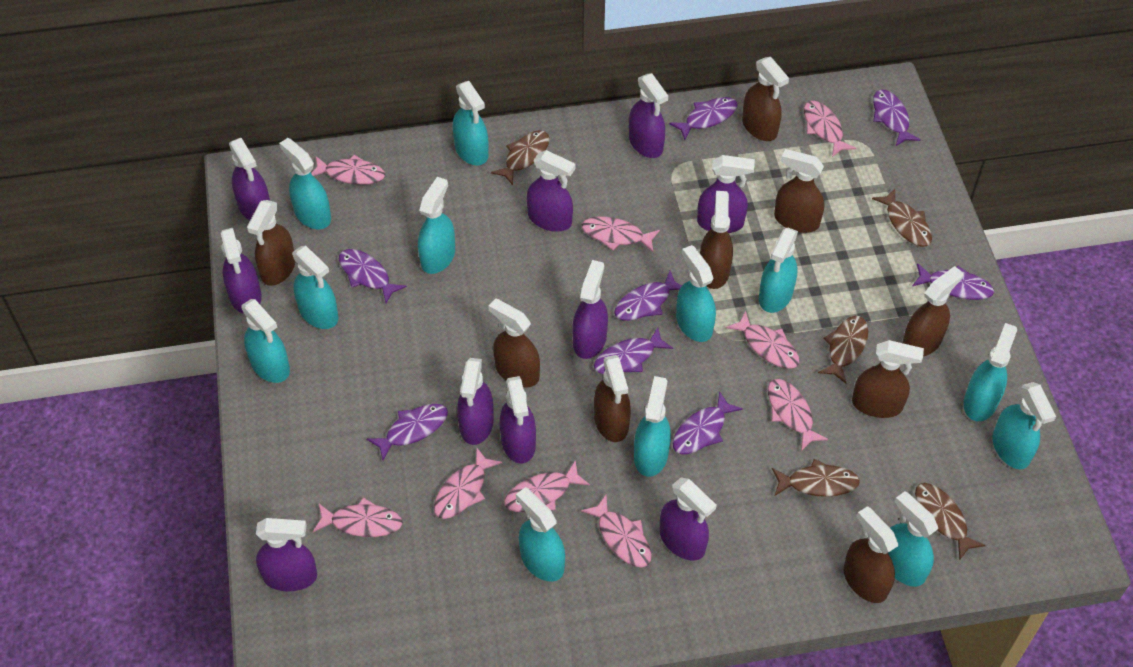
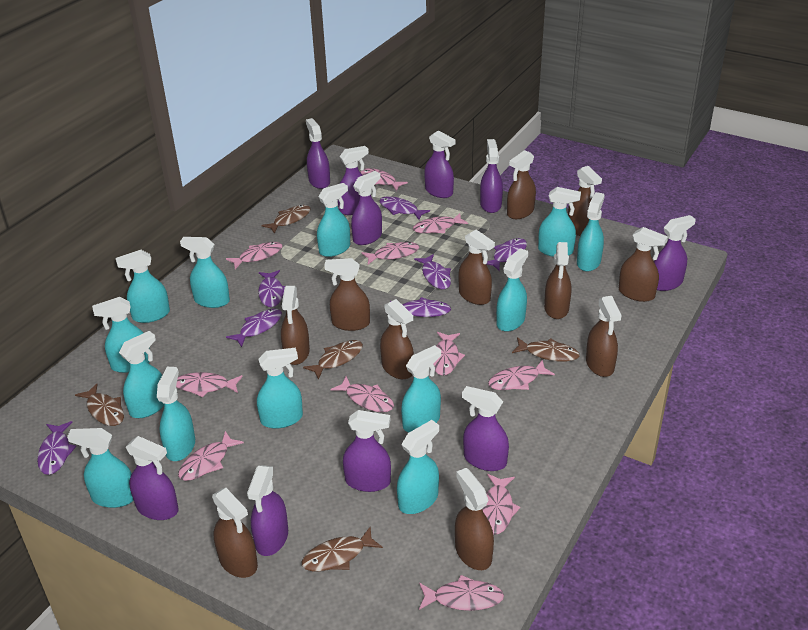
brown spray bottle: [247,200,295,286] [488,298,540,387] [594,355,631,442] [700,191,733,289] [742,57,789,141] [774,149,824,233] [843,506,898,603] [852,340,924,418] [902,266,963,357] = 9 -> [212,488,258,578] [281,286,310,365] [325,258,370,331] [380,299,414,379] [455,468,494,570] [459,230,495,305] [507,150,536,219] [544,242,571,319] [568,166,602,236] [586,296,622,377] [619,227,668,302] = 11
pink fish: [311,155,385,185] [313,497,403,537] [434,448,502,519] [504,460,590,512] [581,495,652,567] [582,216,660,252] [726,310,799,368] [768,379,828,451] [804,101,856,157] = 9 -> [176,372,243,398] [178,431,244,481] [226,242,282,269] [331,376,394,412] [360,168,408,191] [361,242,419,264] [413,213,468,233] [419,575,504,611] [434,332,465,376] [482,474,520,535] [488,360,555,390] = 11
purple fish: [339,249,407,303] [367,404,448,461] [594,327,673,374] [614,271,682,321] [669,97,738,140] [673,391,743,454] [873,90,921,147] [913,263,994,300] = 8 -> [37,421,76,475] [226,309,282,347] [258,270,285,307] [379,196,430,220] [390,297,451,317] [414,254,451,289] [487,238,527,271] = 7
turquoise spray bottle: [241,299,290,383] [279,138,331,229] [292,246,339,329] [418,177,455,274] [453,81,489,165] [516,487,565,582] [634,376,671,477] [676,245,716,342] [759,228,798,313] [888,491,938,587] [963,323,1017,421] [992,382,1056,469] = 12 -> [67,428,134,508] [92,297,150,373] [116,250,170,323] [119,331,164,418] [157,367,195,461] [180,237,230,308] [257,348,303,429] [317,183,350,257] [397,420,439,514] [401,345,441,432] [496,248,528,332] [538,187,581,257] [577,192,605,272] = 13

